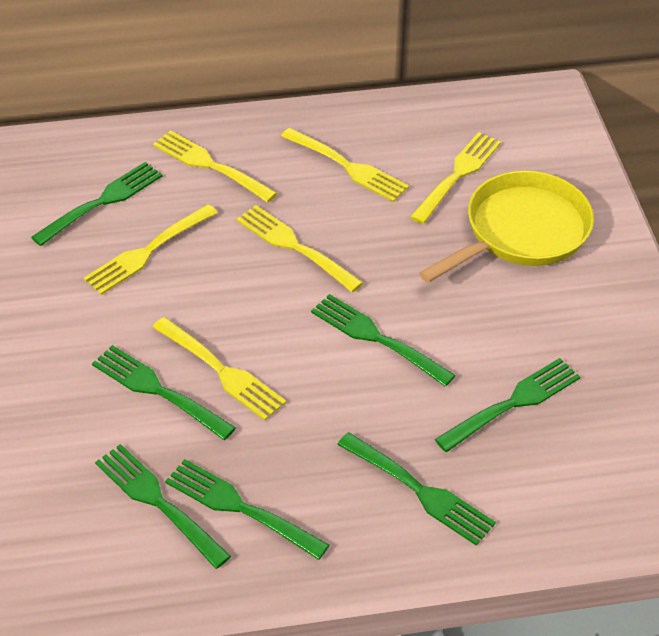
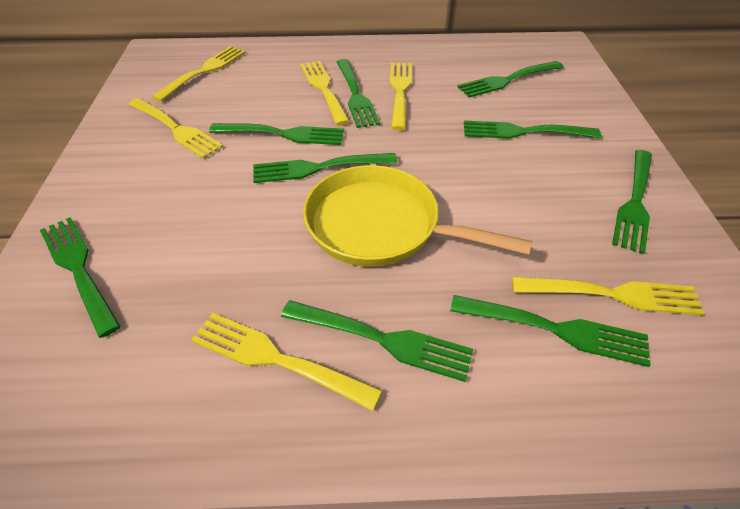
green fork: [31,162,163,246] [92,345,236,440] [95,444,231,569] [165,459,329,560] [311,294,456,387] [337,432,496,546] [435,358,580,452] = 7 -> [40,217,121,338] [209,123,344,145] [253,153,398,183] [281,300,474,382] [337,59,380,128] [450,295,650,367] [457,61,563,98] [464,121,601,139] [612,150,652,254] = 9

